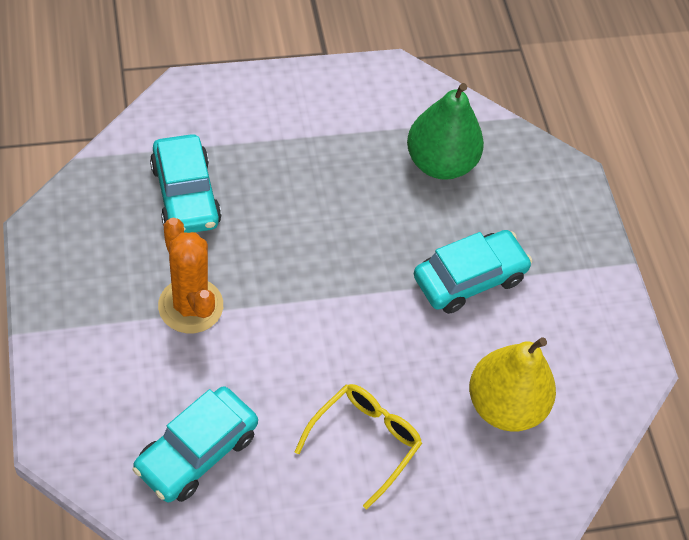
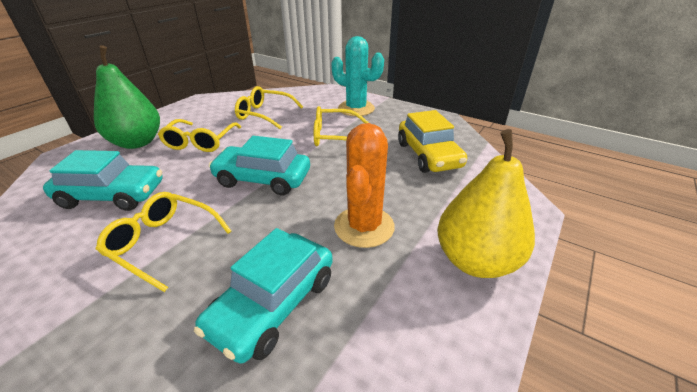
turquoise cactus: none = 0 -> [331,36,384,116] = 1
yellow car: none = 0 -> [398,110,467,173] = 1
yellow glasses: [295,384,422,509] = 1 -> [96,192,231,292] [158,119,241,152] [235,86,303,129] [314,106,368,146] = 4

